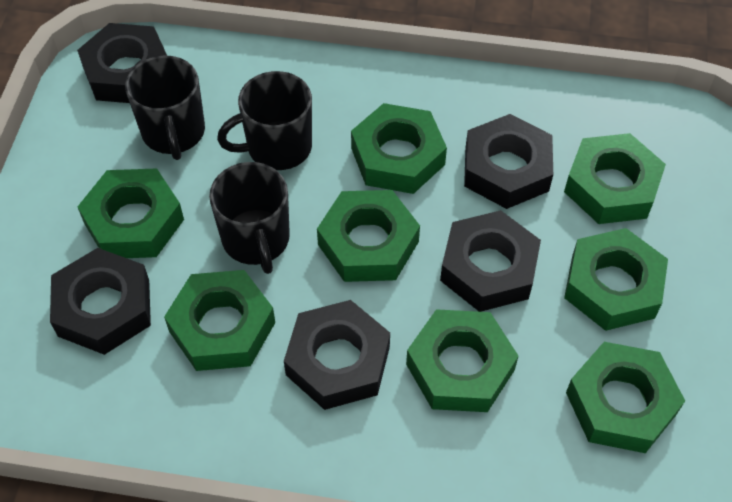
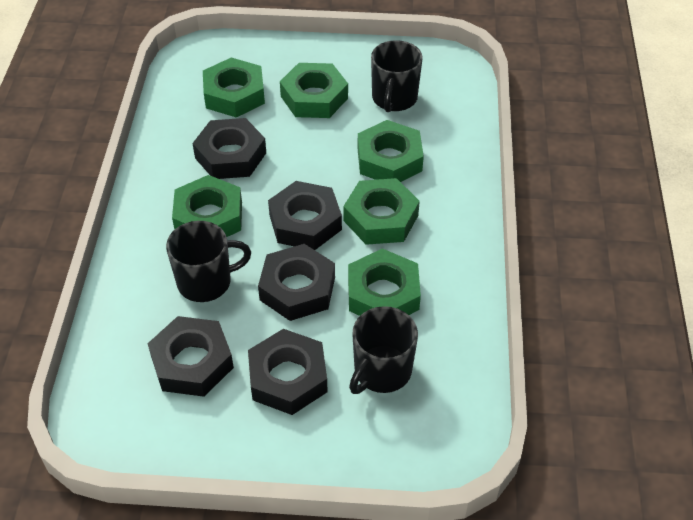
green nut: [78,168,184,258] [164,270,275,371] [317,190,420,282] [351,103,447,194] [406,309,519,412] [564,133,666,224] [564,228,668,331] [566,342,685,453] = 8 -> [172,175,242,237] [203,58,265,118] [280,63,348,118] [344,178,420,245] [348,249,421,316] [357,120,424,182] = 6

